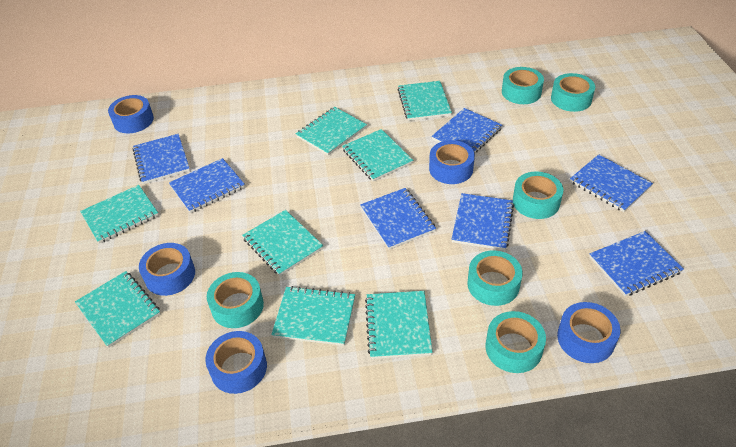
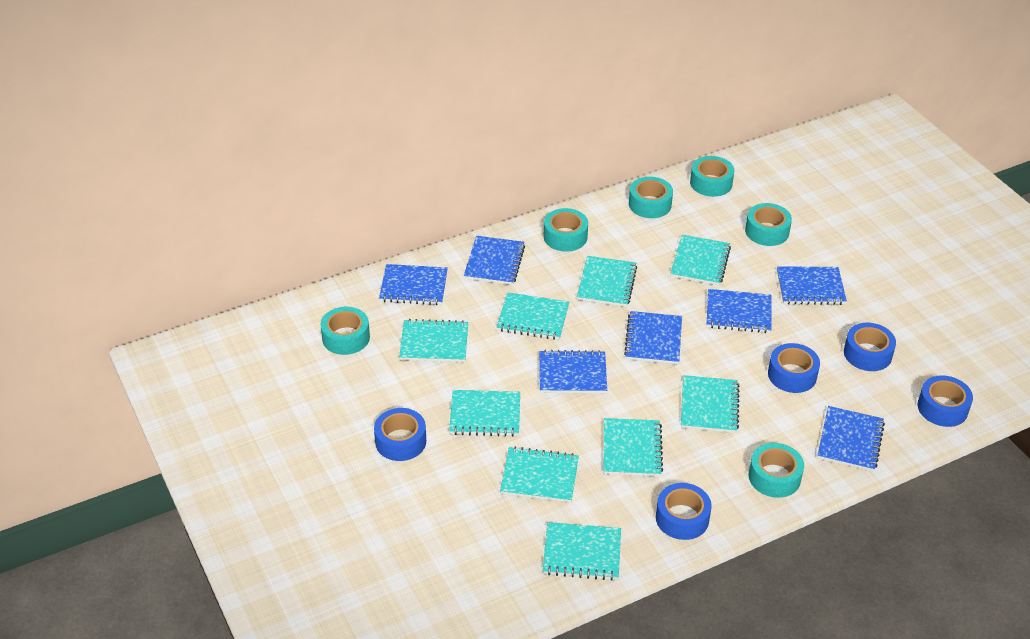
turquoise notebook: [75,271,161,348] [80,185,159,244] [242,210,324,276] [271,286,355,346] [296,107,367,155] [342,129,413,181] [365,291,433,359] [398,81,452,121] = 8 -> [399,319,468,362] [449,390,520,437] [497,292,569,340] [500,446,579,503] [543,522,621,581] [577,256,637,307] [604,418,663,476] [670,235,731,285] [681,375,739,433] = 9

